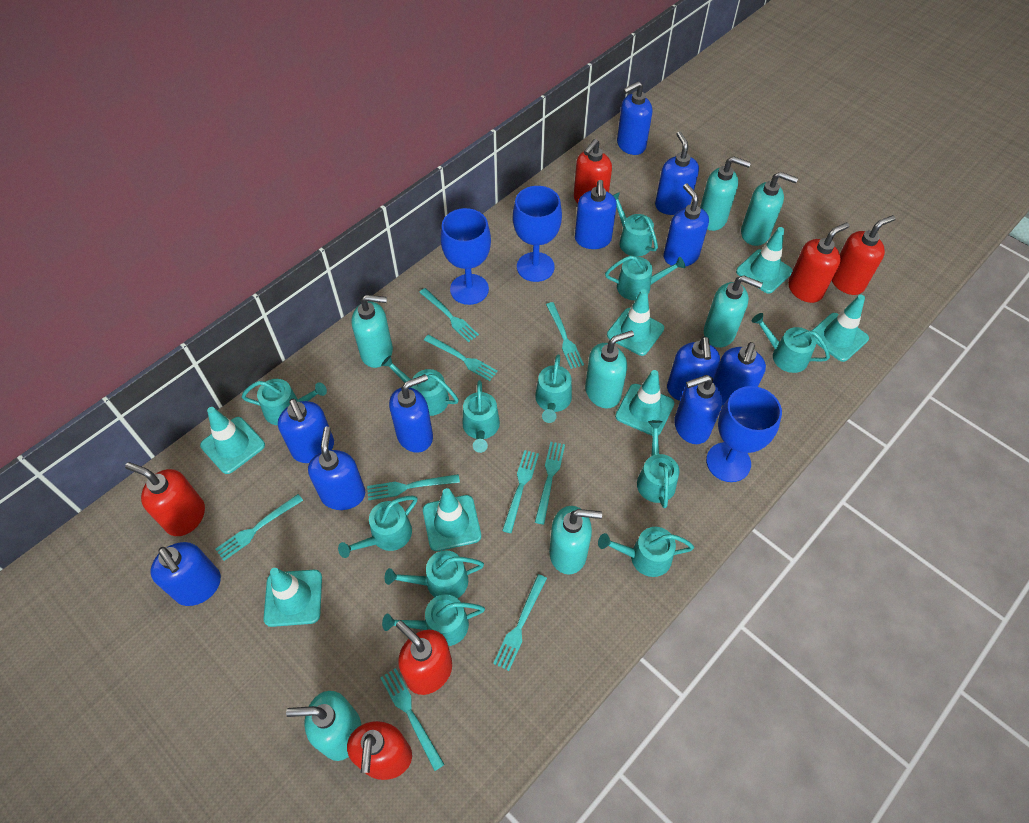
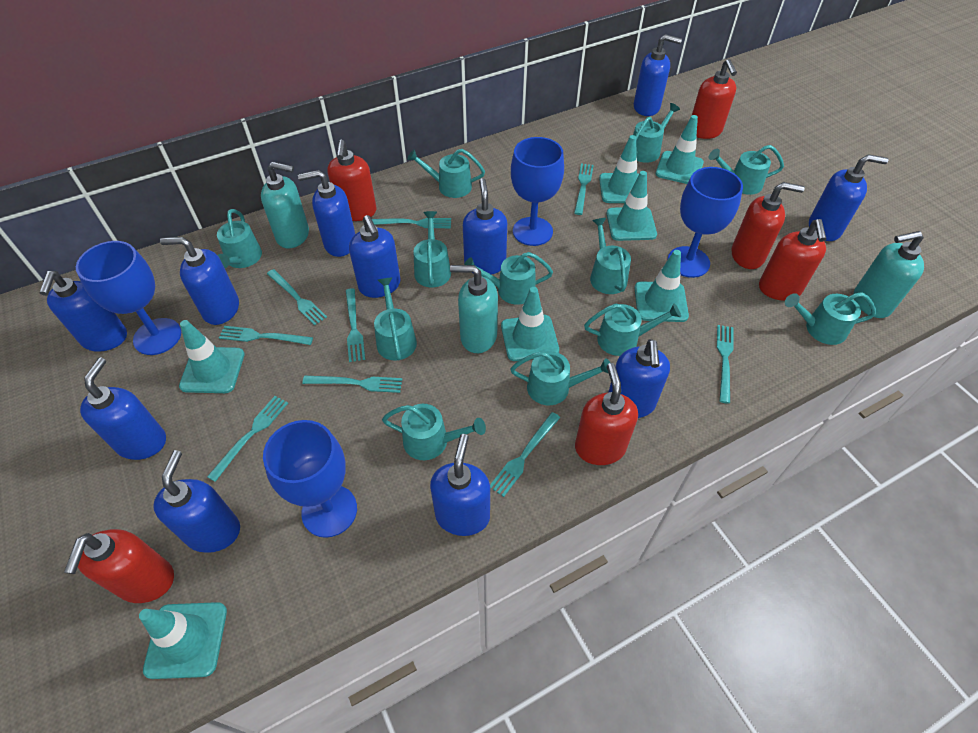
blue goblet: [441,208,491,305] [513,186,562,282] [706,386,782,482] = 3 -> [76,241,181,355] [263,420,357,538] [511,137,564,246] [667,167,743,278] = 4
turquoise soap dispenser: [286,691,361,761] [352,295,393,368] [549,506,602,575] [585,330,634,408] [700,156,751,231] [704,275,763,348] [741,172,798,246] = 7 -> [261,162,309,248] [450,265,498,353] [854,231,924,318] = 3

